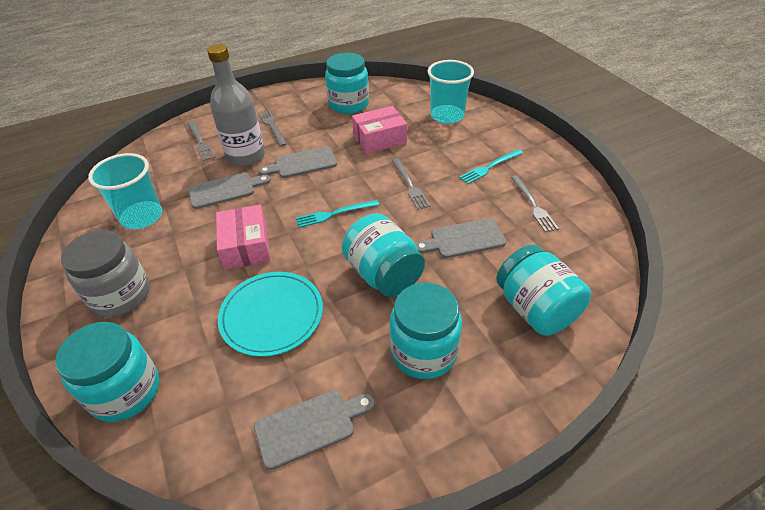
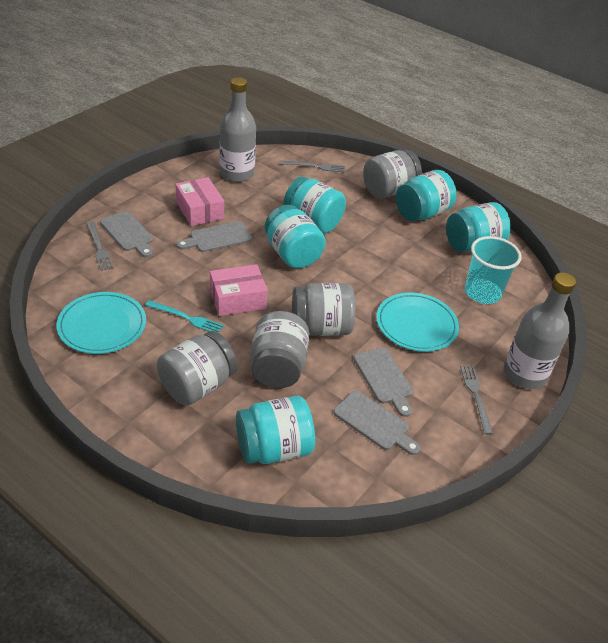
grey bottle: [207,44,265,167] = 1 -> [220,77,256,182] [504,272,576,389] = 2
grey fork: [188,122,215,161] [258,109,287,146] [392,159,430,210] [511,176,559,232] = 4 -> [86,222,114,271] [281,161,345,173] [460,365,493,435] = 3
grey jar: [61,230,150,317] = 1 -> [157,331,238,406] [250,311,309,388] [292,283,356,336] [363,150,422,199] = 4
turquoise cup: [88,153,162,229] [428,60,474,124] = 2 -> [465,236,521,304] = 1
turquoise fork: [296,200,379,228] [459,149,523,184] = 2 -> [145,300,224,332] = 1
turquoise plate: [218,272,323,357] = 1 -> [56,292,146,354] [376,292,459,352] = 2

